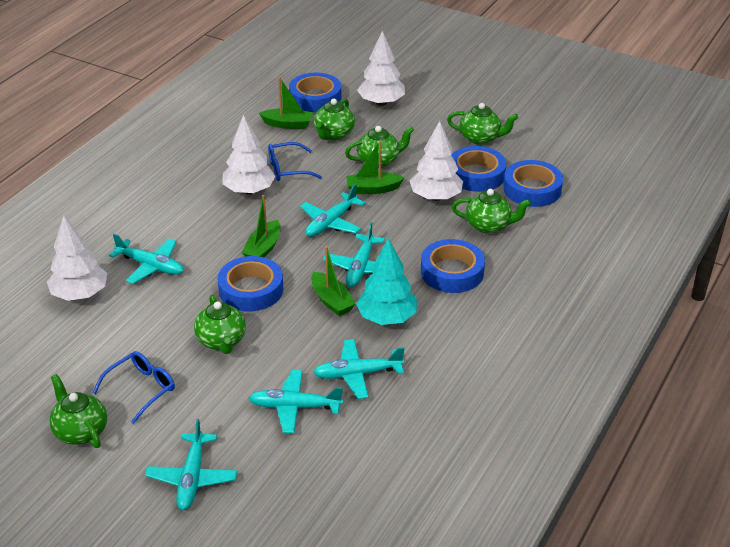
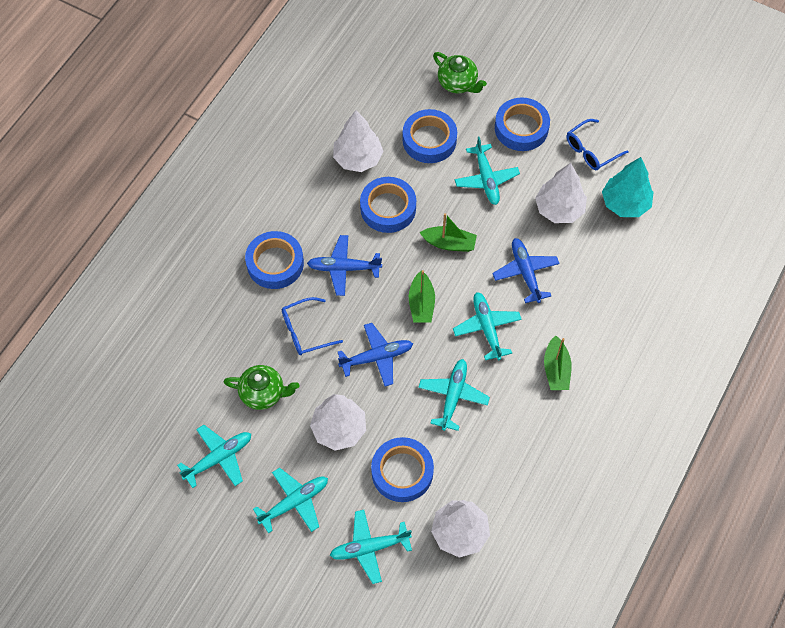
blue plane: none = 0 -> [307,235,382,296] [338,323,413,387] [492,238,560,303] = 3
green boat: [242,195,281,258] [259,77,313,129] [311,246,356,316] [346,140,405,194] = 4 -> [409,270,435,323] [419,213,477,252] [544,335,572,390] = 3
green teapot: [49,374,107,448] [194,294,246,354] [314,98,355,140] [345,126,414,168] [447,103,518,145] [452,189,531,234] = 6 -> [224,365,300,410] [433,52,487,93] = 2

